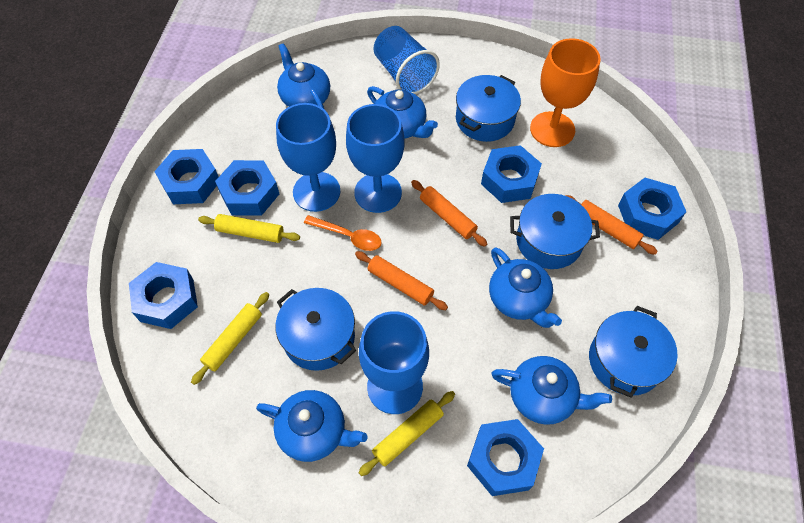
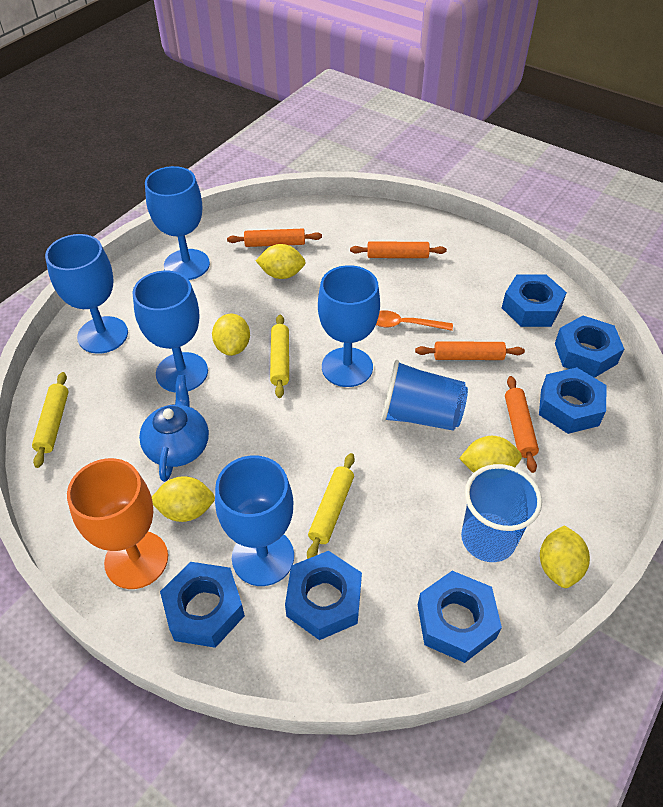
blue cup: [373,26,440,94] = 1 -> [381,360,468,431] [461,464,542,562] = 2
blue goblet: [276,103,340,212] [346,104,405,213] [359,311,429,414] = 3 -> [45,234,128,354] [132,271,208,393] [145,166,210,280] [215,455,294,586] [318,265,380,387] = 5
blue pot: [275,288,356,371] [456,75,521,142] [510,194,600,269] [589,306,678,398] = 4 -> none = 0
blue teapot: [256,390,367,462] [277,43,330,109] [367,86,438,139] [489,247,562,328] [491,356,612,425] = 5 -> [139,375,209,482] = 1
orange rolling pin: [355,251,448,310] [411,180,487,247] [565,195,658,255] = 3 -> [227,229,322,247] [350,241,447,258] [415,341,525,360] [505,376,539,473] = 4
yellow lemon: none = 0 -> [152,476,215,522] [212,314,250,356] [256,244,306,279] [459,436,522,473] [540,526,590,588] = 5

